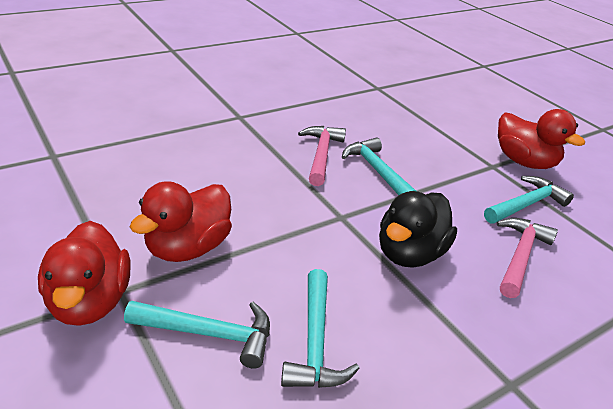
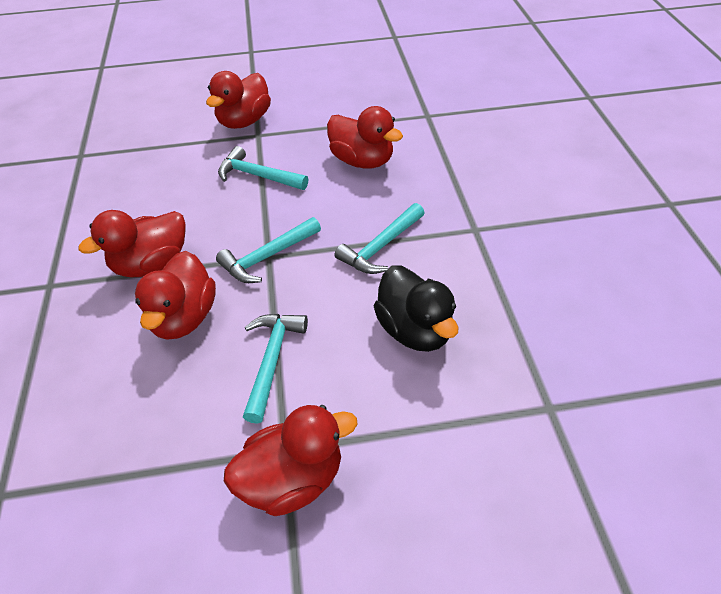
pink hammer: [298,126,346,186] [497,218,558,298] = 2 -> none = 0
red duck: [38,221,131,326] [130,181,232,262] [498,109,585,169] = 3 -> [79,210,185,277] [135,251,216,340] [206,71,271,129] [224,405,358,516] [327,106,403,168] = 5

